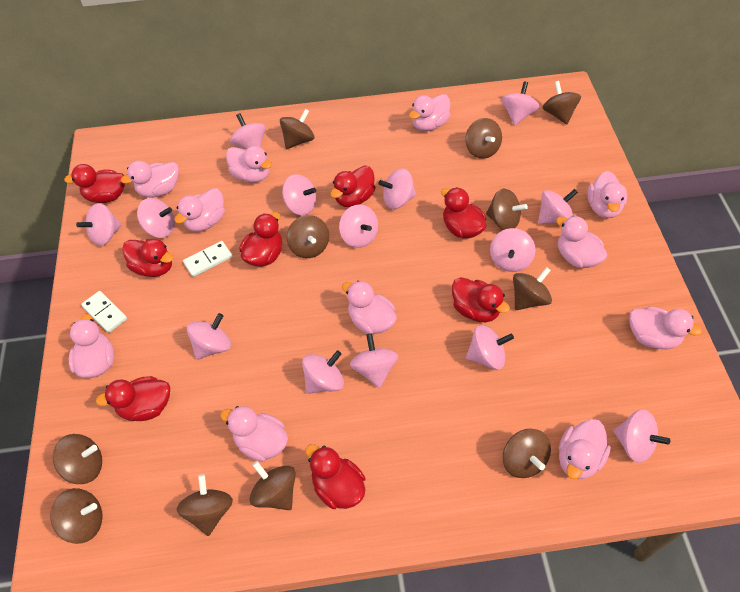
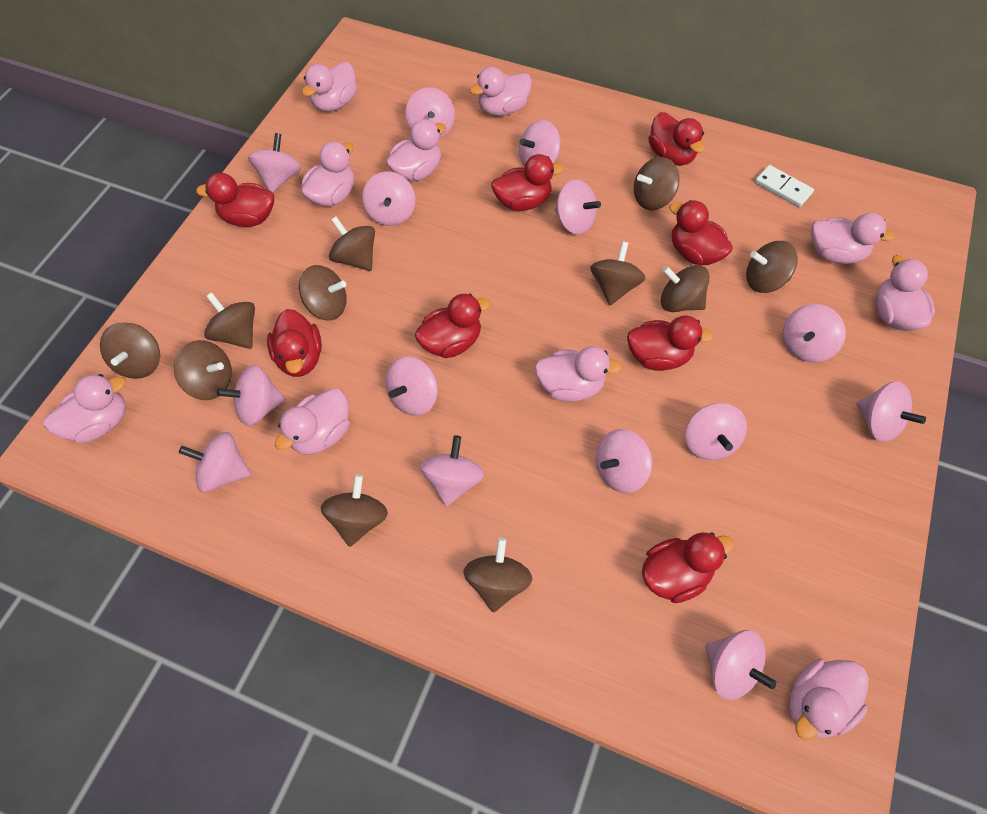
pink duck: [69,314,114,378] [121,161,179,198] [175,188,225,231] [220,406,288,462] [226,146,272,183] [342,281,397,334] [409,94,451,131] [556,216,607,268] [559,419,611,480] [587,171,627,218] [629,307,702,349] = 11 -> [44,374,126,443] [275,388,350,455] [301,142,354,207] [302,62,357,112] [386,119,446,182] [469,67,532,116] [535,346,622,402] [789,659,869,740] [811,213,895,264] [876,255,935,331] = 10
white domino: [81,291,127,333] [183,241,232,277] = 2 -> [755,165,814,207] = 1

